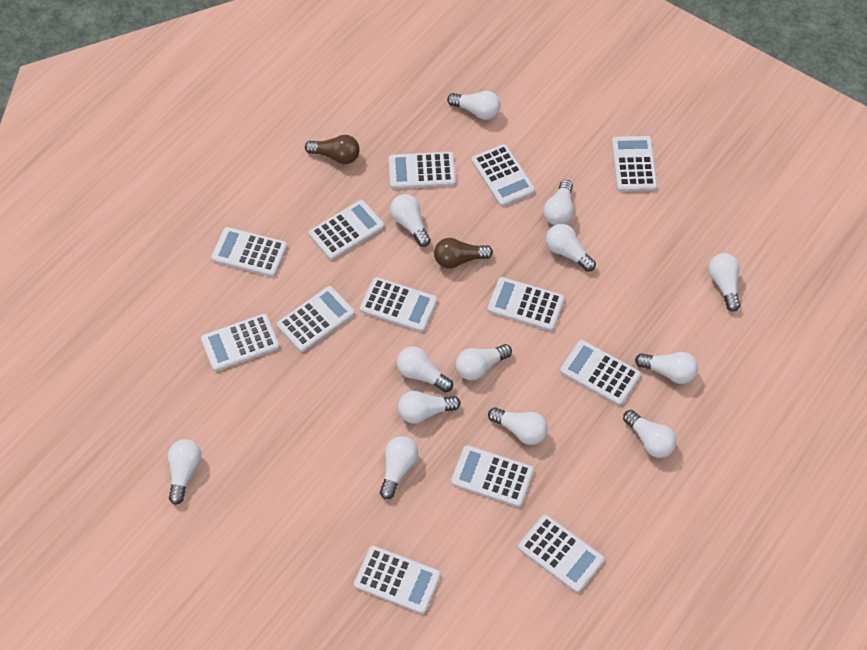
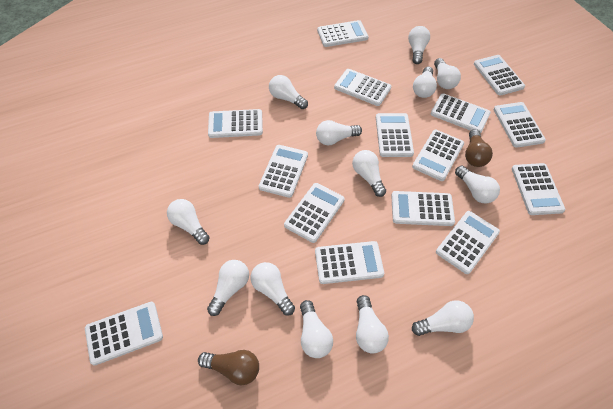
white calculator: [201,314,280,372] [211,227,288,277] [277,286,355,352] [309,200,384,260] [354,546,441,614] [360,277,437,332] [389,152,456,189] [451,445,534,507] [472,144,535,206] [487,277,565,331] [518,515,604,593] [560,340,641,406] [612,136,657,192] = 13 -> [85,302,163,366] [208,109,263,138] [259,145,308,198] [284,183,345,243] [315,241,384,284] [317,20,369,47] [334,69,391,106] [376,113,414,157] [391,191,455,226] [412,130,464,181] [431,93,491,133] [436,211,500,274] [474,55,525,96] [493,102,546,148] [512,163,566,215] = 15

